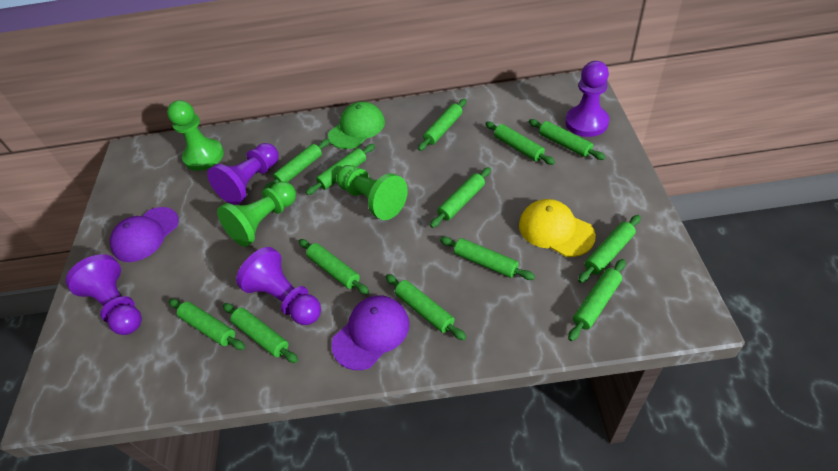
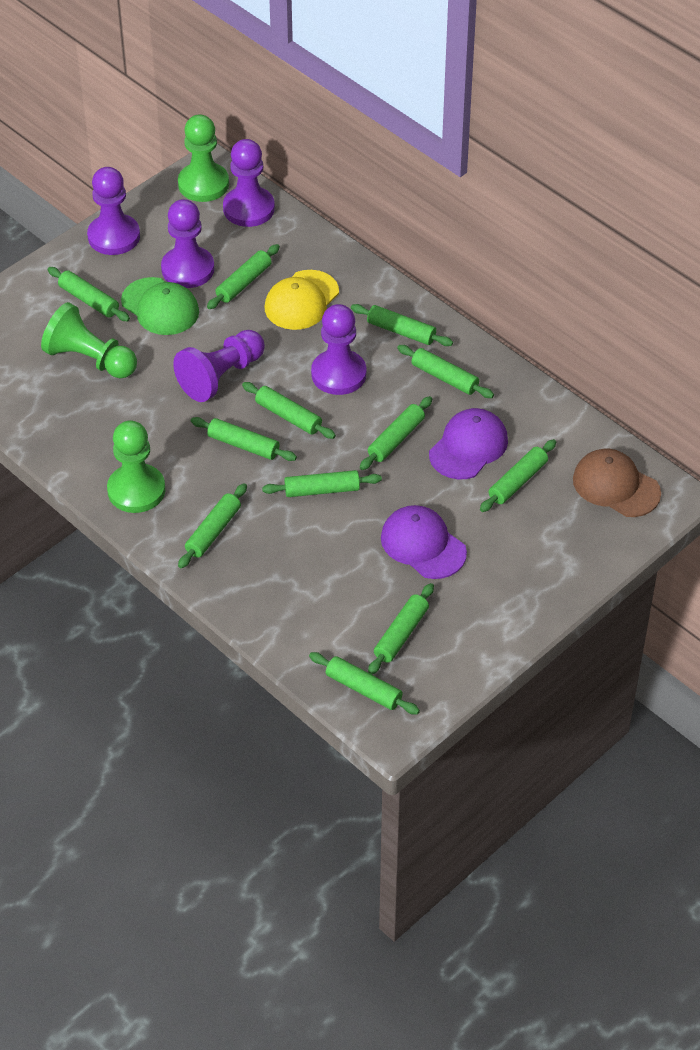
brown cap: none = 0 -> [573,449,661,517] = 1
green rolling pin: [169,299,245,350] [223,303,298,363] [264,139,330,189] [299,239,369,294] [306,144,375,195] [386,274,466,340] [418,99,466,151] [430,167,491,228] [440,237,535,280] [485,121,555,165] [529,119,606,160] [568,259,626,341] [578,215,641,283] = 13 -> [48,267,130,321] [178,483,247,568] [191,417,297,461] [207,244,280,309] [242,382,336,439] [262,470,382,497] [309,652,420,715] [351,304,453,346] [360,396,432,470] [368,583,434,675] [397,345,494,398] [480,439,556,512] = 12
purple pawn: [66,254,142,335] [207,143,279,205] [236,247,321,325] [565,61,609,137] = 4 -> [87,167,140,255] [161,199,214,288] [173,330,265,402] [223,139,275,227] [311,304,366,395] = 5

